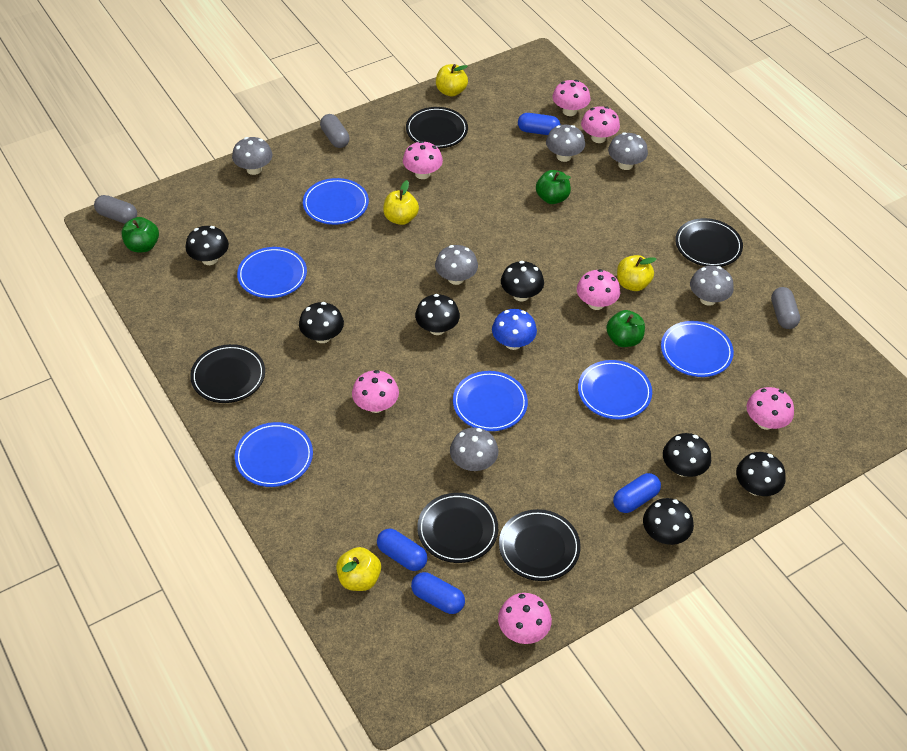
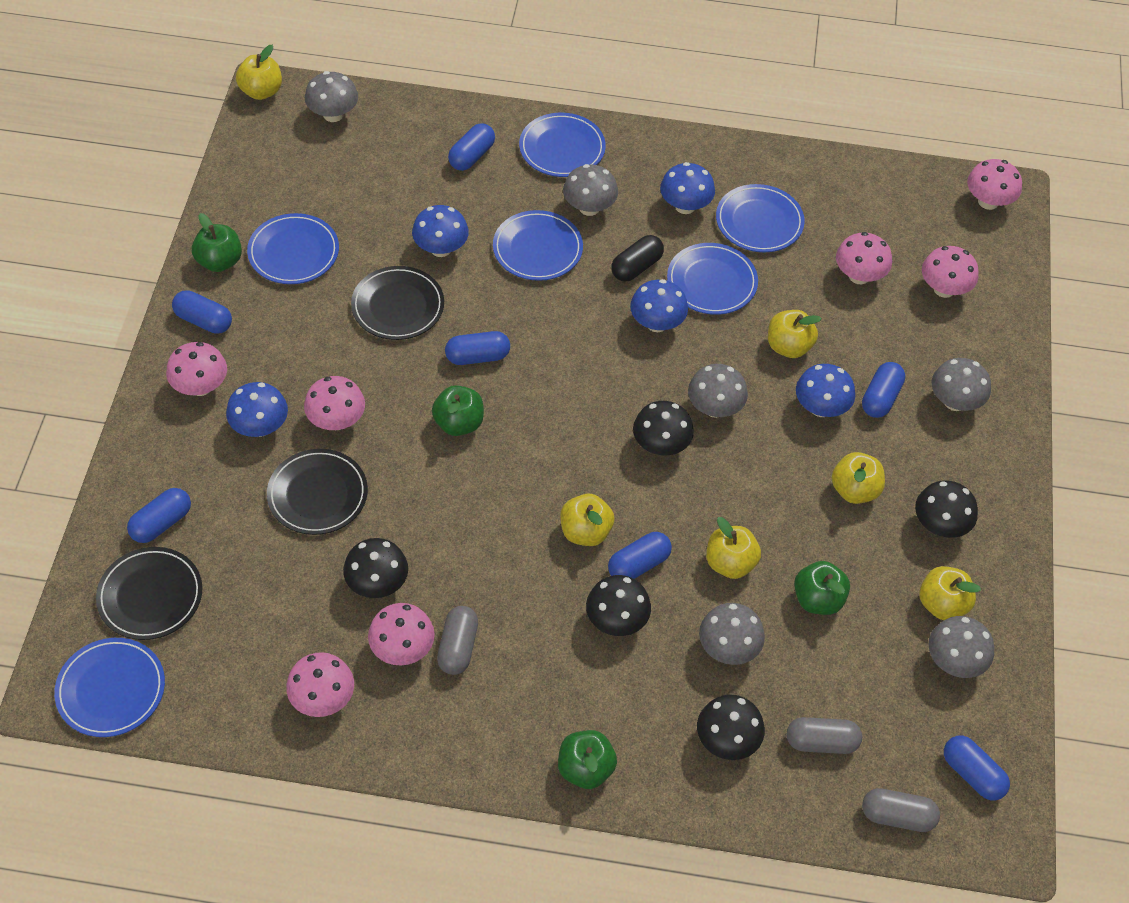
black capsule: none = 0 -> [611,235,664,282] = 1
black mushroom: [186,226,229,265] [299,302,344,343] [415,294,460,335] [501,261,544,301] [643,498,694,545] [663,433,711,477] [736,452,786,496] = 7 -> [343,538,408,598] [586,575,651,636] [633,401,694,455] [697,695,765,760] [915,481,978,538] = 5
black plate: [190,344,265,403] [406,107,468,148] [417,493,498,563] [499,509,581,581] [675,218,743,267] = 5 -> [96,547,202,640] [267,449,368,535] [351,266,444,340] = 3
blue capsule: [377,529,427,571] [411,572,465,614] [518,113,561,135] [613,473,661,513] = 4 -> [127,488,191,543] [172,290,232,334] [445,331,510,365] [448,123,495,171] [608,532,672,579] [862,362,905,418] [944,736,1010,800] = 7
blue mushroom: [492,309,537,350] = 1 -> [226,382,288,437] [412,205,469,257] [630,279,688,332] [660,162,715,214] [796,364,855,417] = 5
green apple: [121,217,159,252] [536,170,571,204] [606,310,645,347] = 3 -> [192,213,242,272] [432,385,484,436] [558,730,617,789] [794,561,850,615] = 4
yellow apple: [336,547,381,591] [383,180,419,225] [436,64,468,97] [617,255,656,291] = 4 -> [236,45,282,100] [560,494,614,546] [706,517,761,579] [768,310,822,358] [832,452,885,504] [919,566,981,620] = 6

